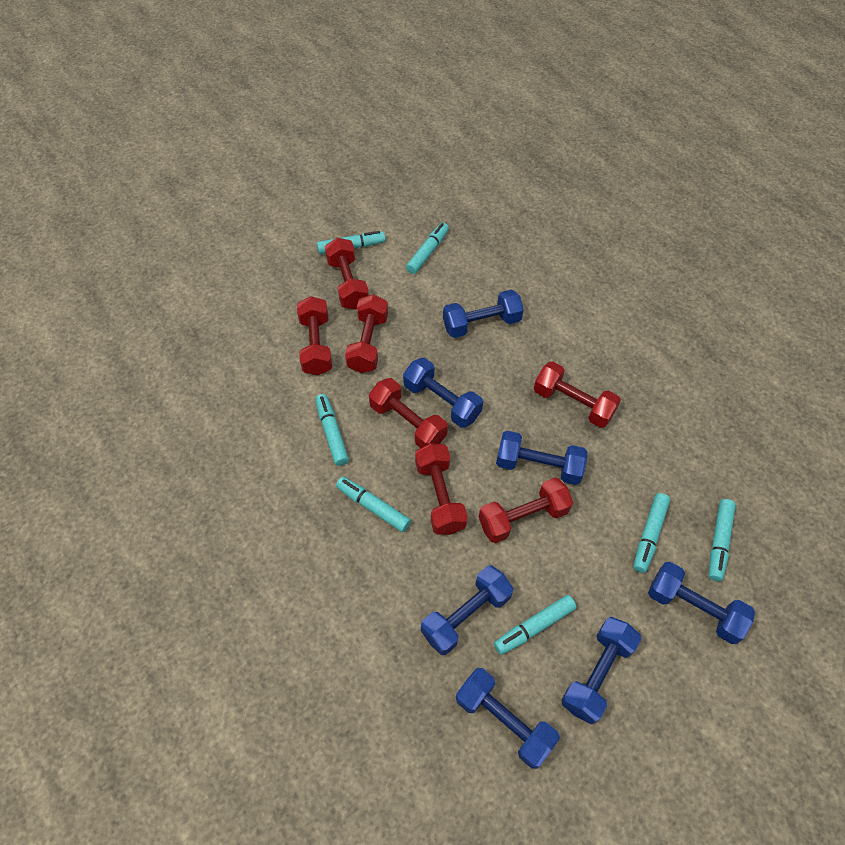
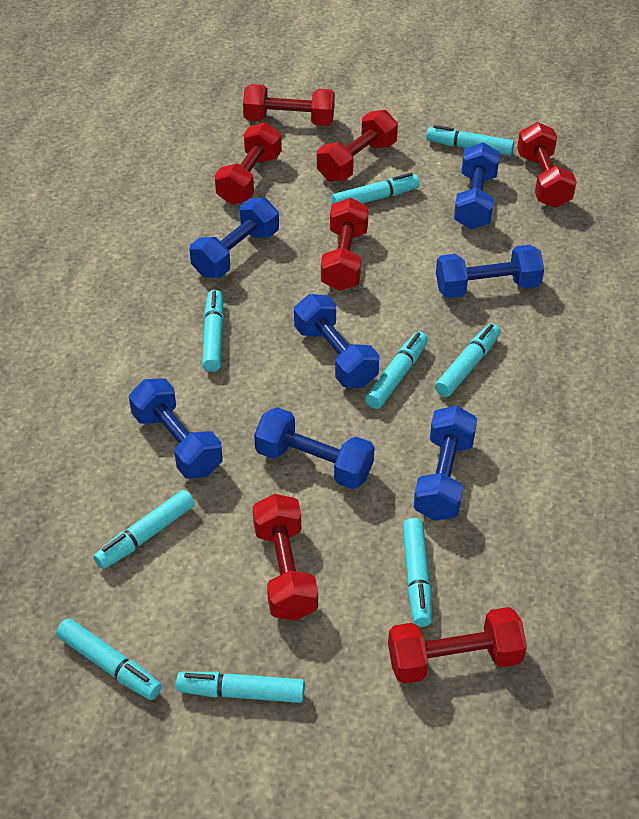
turquoise marker: [316,394,349,466] [317,231,386,254] [336,477,411,532] [406,223,449,274] [494,595,576,655] [633,493,670,573] [709,499,736,581] = 7 -> [56,618,162,700] [93,490,195,569] [176,672,305,703] [202,290,224,372] [332,173,420,204] [365,331,428,409] [403,518,432,627] [426,125,514,156] [435,323,501,397] = 9

